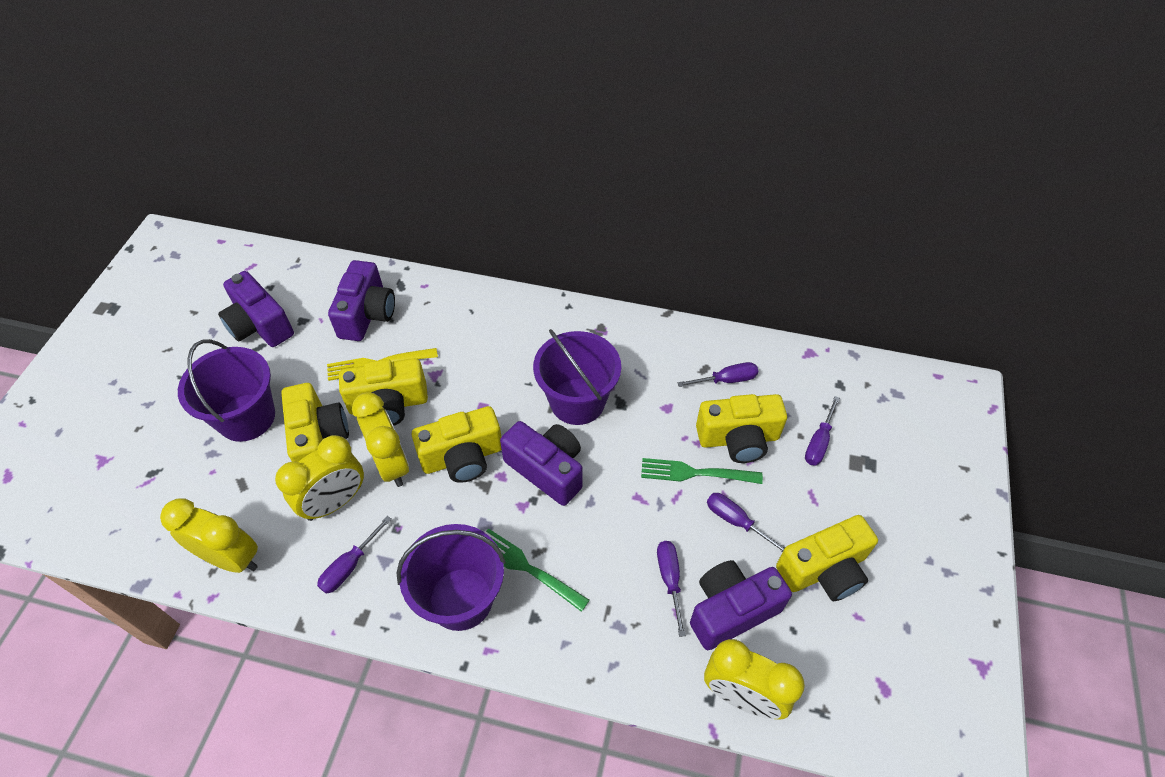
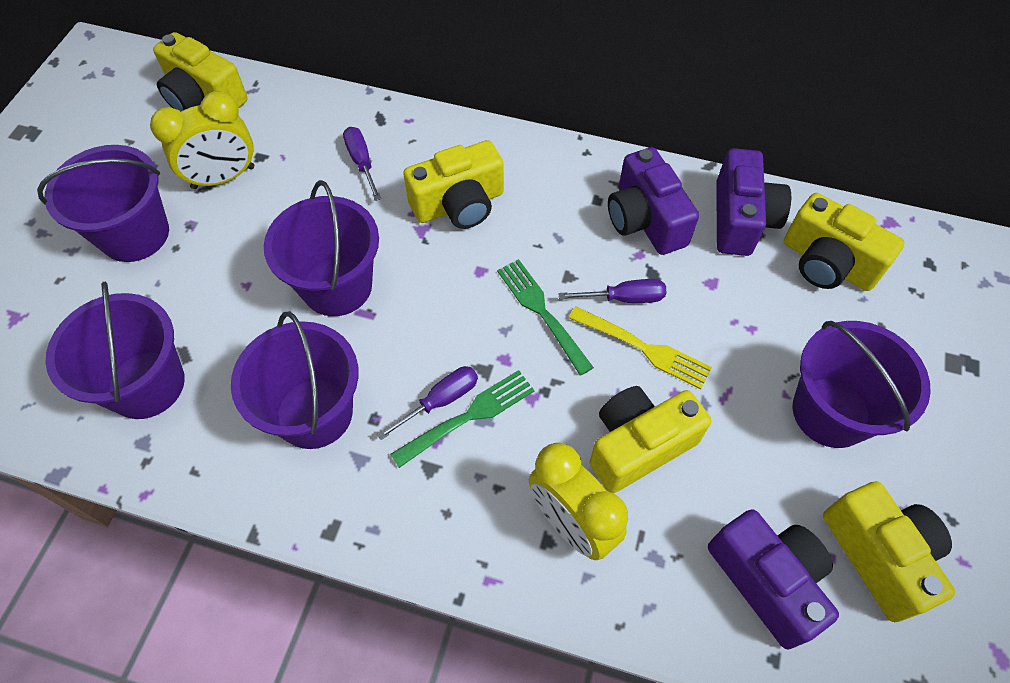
purple bucket: [178,339,275,442] [397,524,505,631] [533,329,621,425] = 3 -> [37,145,169,262] [46,282,185,419] [231,311,359,449] [264,180,379,316] [793,321,931,448] = 5
purple camera: [218,271,294,347] [328,260,395,341] [500,421,583,506] [690,560,792,650] = 4 -> [608,147,699,255] [708,509,839,650] [716,148,791,256] = 3
purple screwdriver: [317,516,392,594] [657,541,686,637] [678,362,758,387] [707,493,785,552] [805,396,840,466] = 5 -> [343,127,381,201] [377,366,478,440] [558,279,666,303] = 3
yellow clock: [160,499,258,573] [275,435,364,521] [352,392,409,487] [704,639,805,719] = 4 -> [150,91,254,189] [529,443,628,560] = 2

